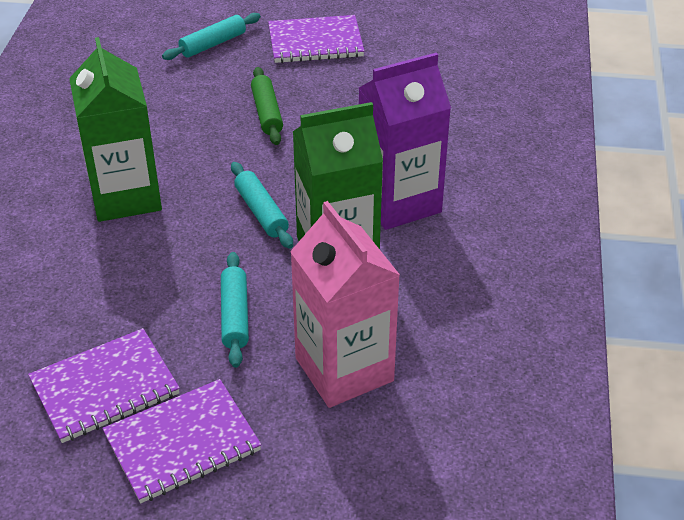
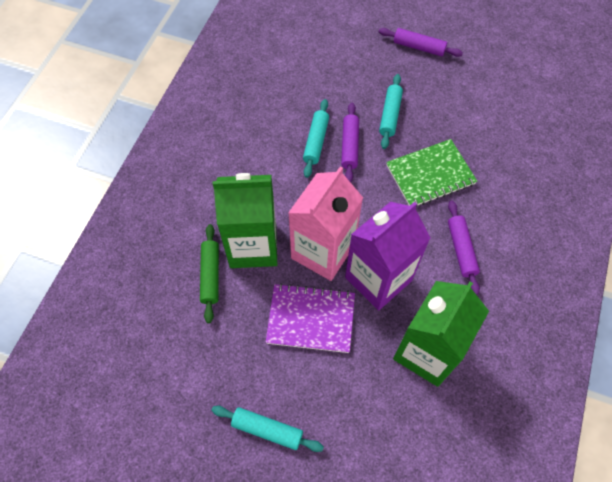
green notebook: none = 0 -> [386,139,477,208] = 1
purple notebook: [28,328,180,443] [102,379,261,503] [268,15,364,63] = 3 -> [266,283,355,353] = 1
purple rolling pin: none = 0 -> [341,103,359,182] [379,28,463,57] [448,200,480,295] = 3

